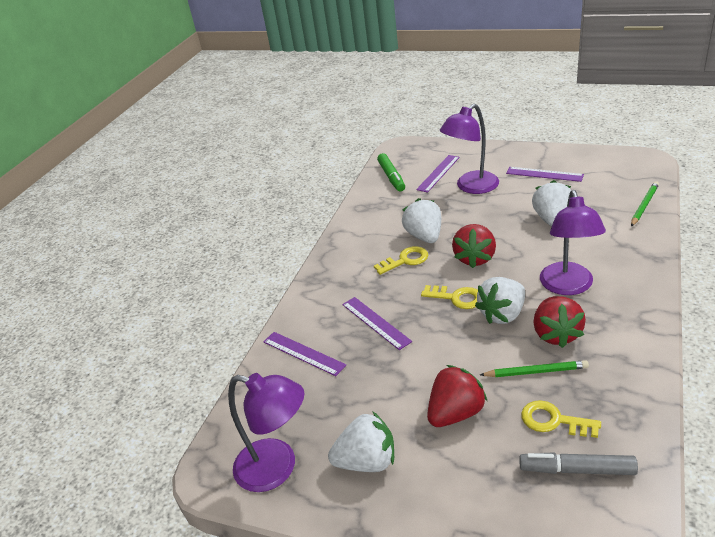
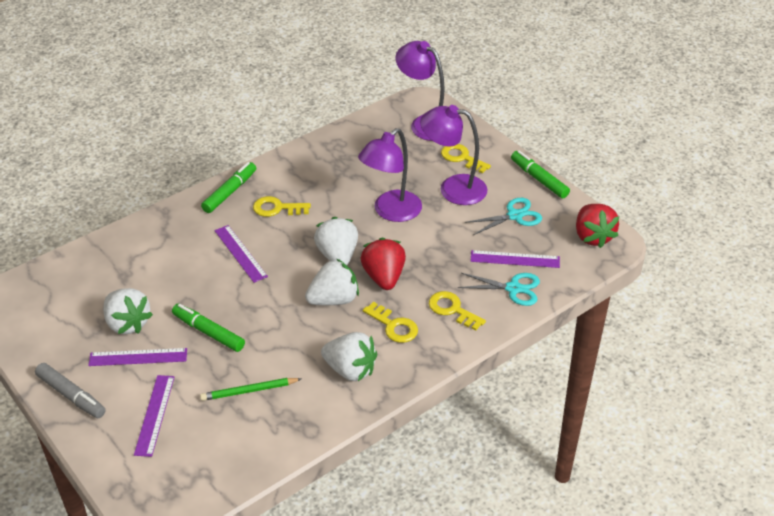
green marker: [377,153,405,191] = 1 -> [172,304,245,352] [201,162,256,213] [511,151,570,198] = 3
green pencil: [480,360,589,377] [631,181,659,227] = 2 -> [200,378,301,401] = 1
red strawberry: [427,365,488,427] [452,224,496,268] [533,296,586,348] = 3 -> [361,238,406,290] [576,204,619,248] = 2
turquoise scissors: none = 0 -> [458,273,540,306] [465,198,542,235] = 2
yellow key: [374,246,428,275] [421,285,478,309] [521,400,601,438] = 3 -> [253,196,311,217] [363,302,418,343] [429,291,486,331] [441,144,491,173] = 4

